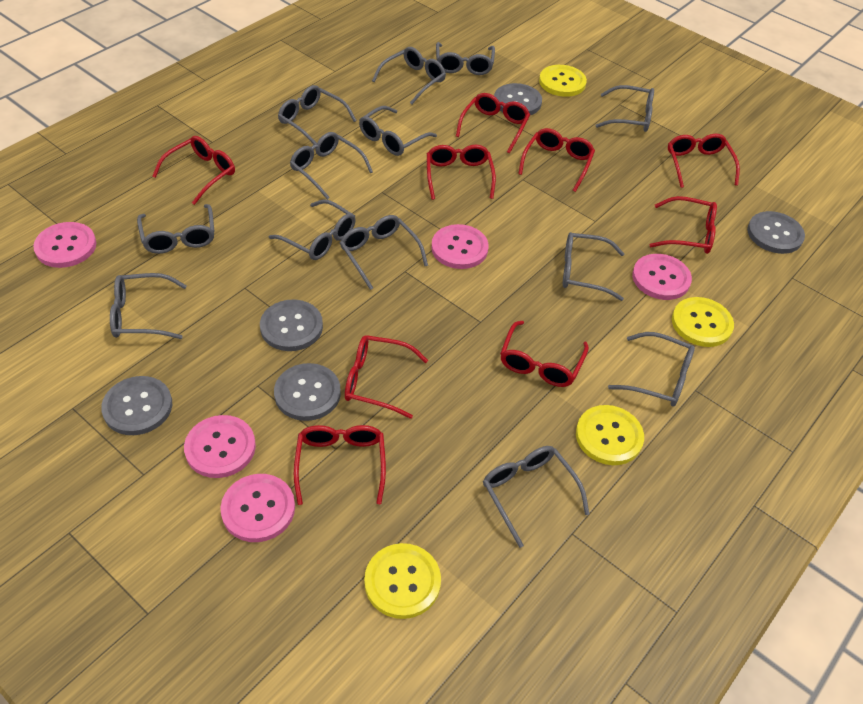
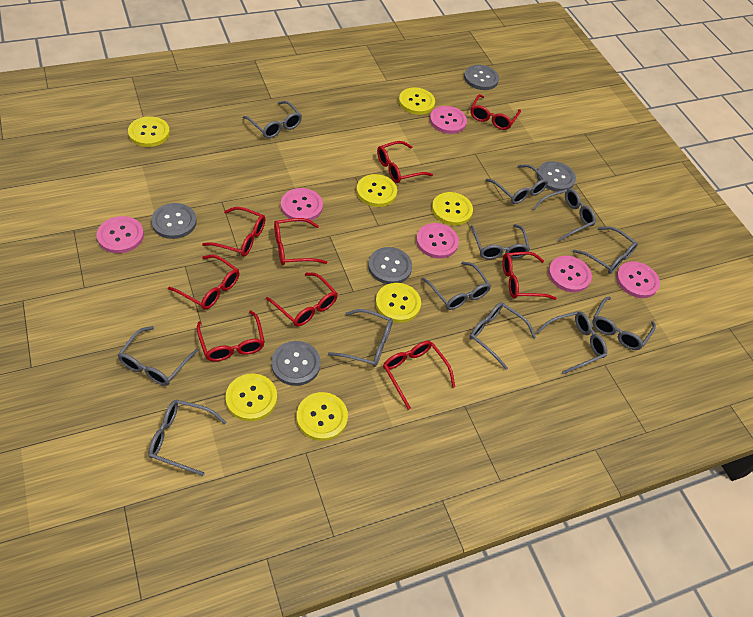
grey glasses: [110,273,187,339] [137,204,215,254] [269,199,356,260] [278,85,357,144] [290,132,373,200] [340,215,428,290] [359,106,437,156] [372,47,446,104] [436,42,495,75] [483,446,589,548] [563,232,625,301] [595,85,654,132] [608,332,695,407] = 13 -> [118,326,199,386] [148,400,227,476] [243,101,302,138] [328,309,393,367] [422,262,491,310] [469,302,536,370] [470,224,530,259] [486,164,548,204] [532,189,596,241] [536,311,607,374] [573,227,638,274] [592,297,656,350] = 12
pink button: [33,222,96,268] [184,415,256,478] [220,474,295,542] [431,224,489,269] [632,254,692,300] = 5 -> [96,216,144,253] [281,188,323,222] [416,223,459,259] [430,106,467,134] [548,256,592,292] [616,261,660,298] = 6
yellow button: [364,543,441,619] [539,65,587,97] [576,405,644,465] [672,297,734,347] = 4 -> [128,116,170,147] [226,373,277,421] [297,392,348,441] [356,174,397,207] [375,283,421,323] [399,87,435,115] [432,192,473,225] = 7

